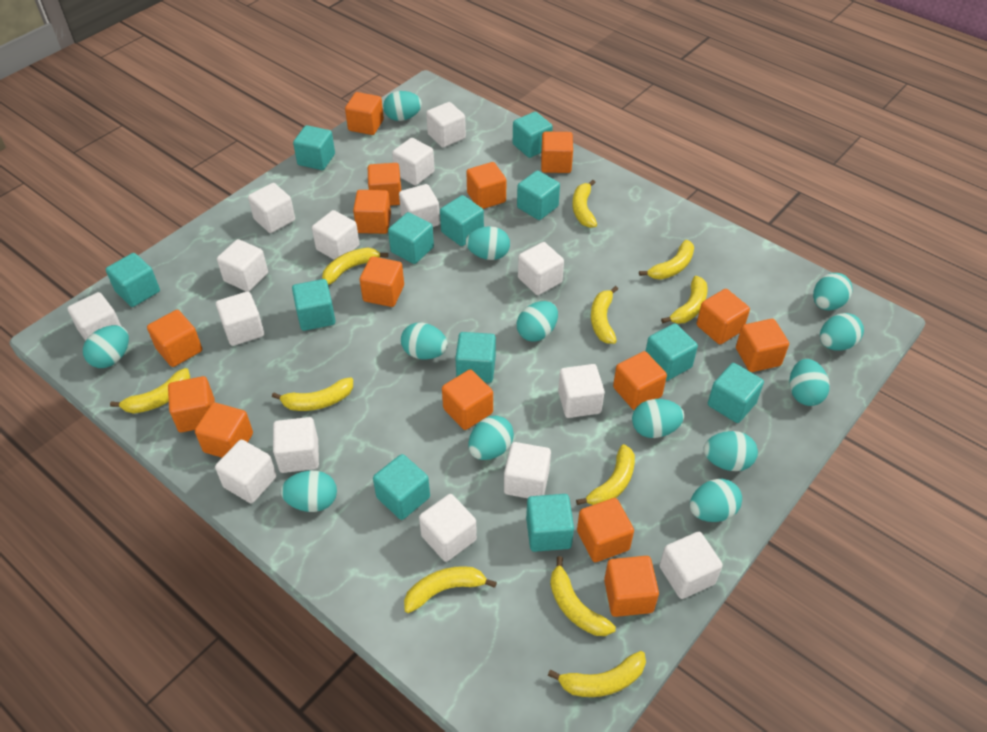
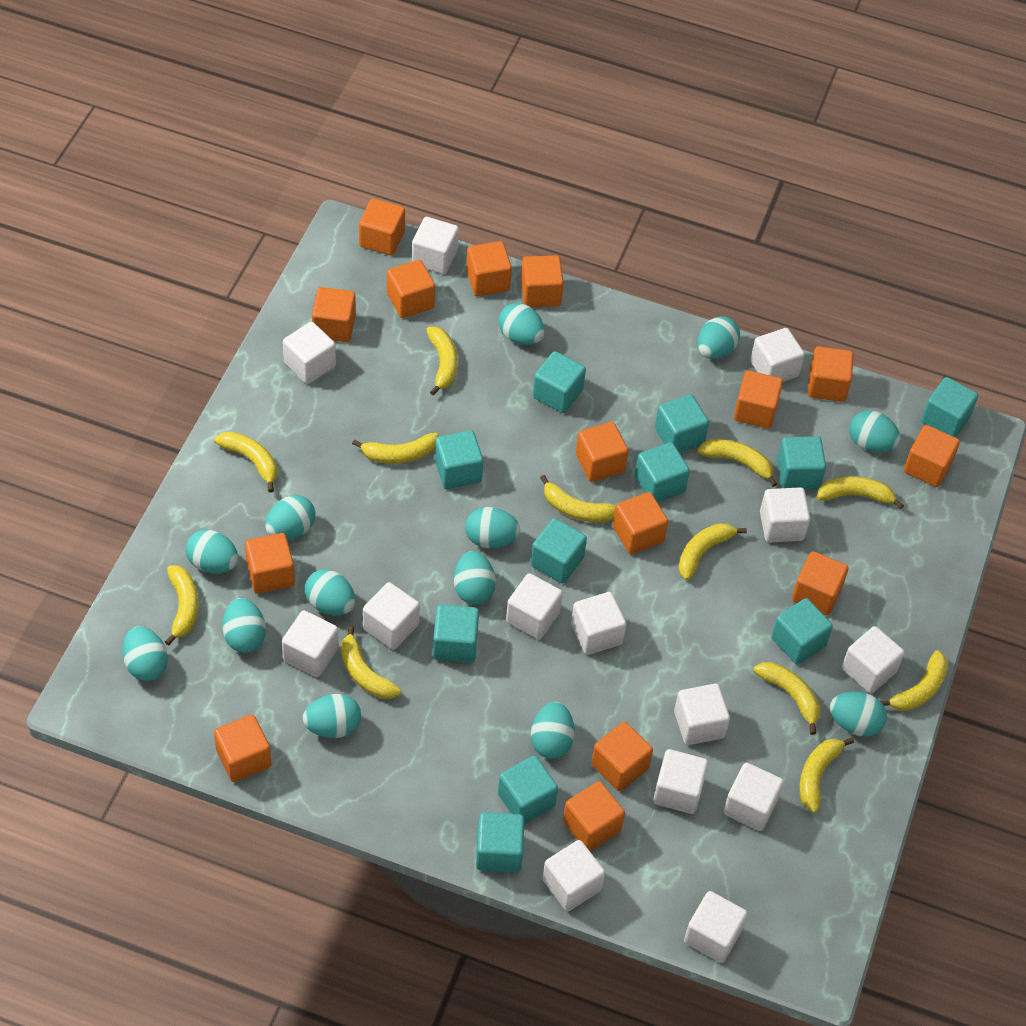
turquoise cube: [106,253,160,307] [292,279,335,331] [293,125,335,170] [373,454,430,520] [388,212,434,264] [440,195,484,246] [455,332,496,383] [513,112,553,158] [517,170,560,220] [526,494,574,552] [646,323,698,381] [708,363,764,423] = 12 -> [433,605,479,663] [435,430,483,489] [476,812,524,872] [498,756,558,824] [531,518,587,583] [533,351,586,413] [635,442,690,502] [655,394,709,453] [771,598,833,665] [777,436,826,490] [921,377,978,438] = 11
white cube: [67,292,122,341] [215,440,277,503] [216,291,264,346] [217,239,268,292] [248,183,295,233] [273,417,319,473] [312,210,360,260] [392,138,435,186] [399,184,440,227] [419,494,477,562] [426,102,466,147] [504,442,551,498] [518,242,564,295] [558,364,605,418] [659,532,723,599] = 15 -> [282,611,339,677] [283,322,336,384] [363,582,420,650] [412,217,459,274] [506,573,563,640] [542,840,605,911] [571,592,627,655] [653,749,708,814] [674,684,730,745] [684,891,748,963] [723,763,784,831] [750,328,805,382] [760,487,810,543] [842,626,905,694] = 14
yellow banana: [110,368,190,414] [272,377,353,411] [322,248,388,285] [404,566,497,613] [548,651,646,697] [550,556,616,636] [572,180,597,228] [576,444,635,505] [591,286,618,344] [639,240,694,280] [661,276,708,324] = 11 -> [165,565,198,646] [214,431,277,492] [341,625,401,699] [352,433,439,464] [426,327,458,396] [540,475,616,523] [678,523,747,580] [697,439,777,487] [753,662,820,735] [800,737,854,813] [816,477,904,509] [880,650,948,711] = 12

